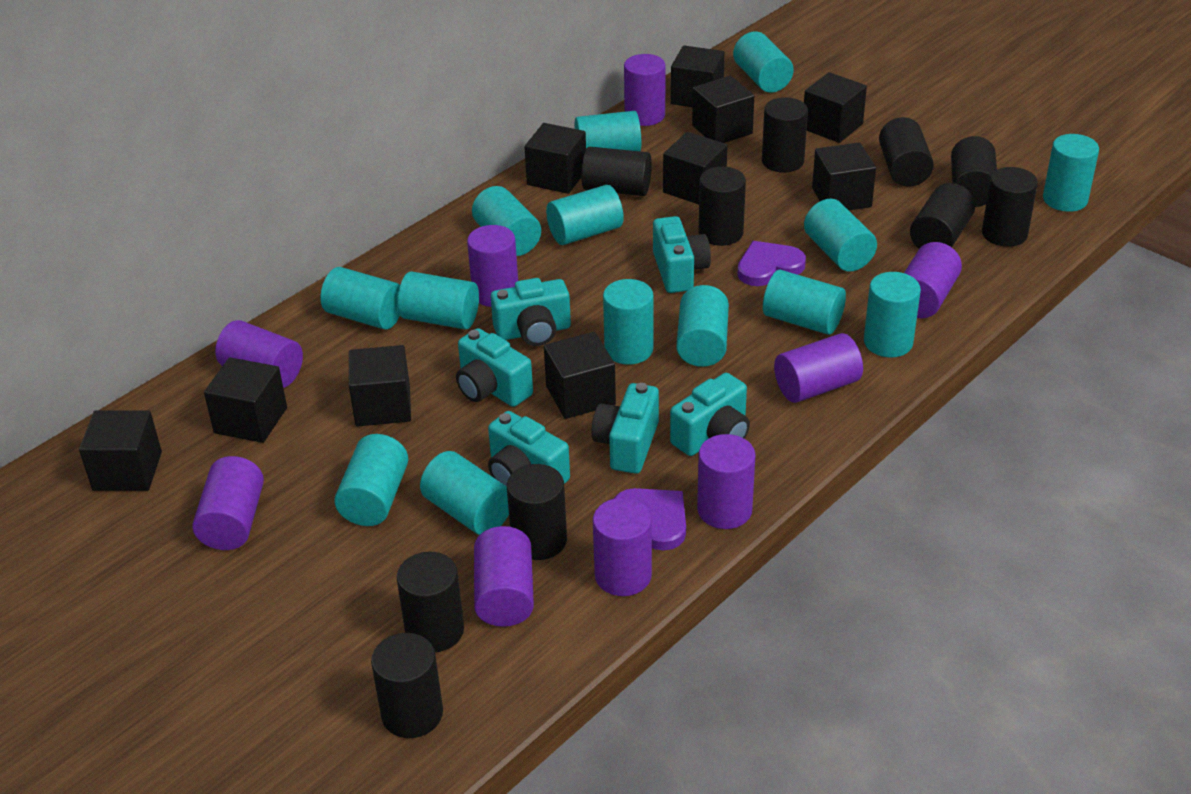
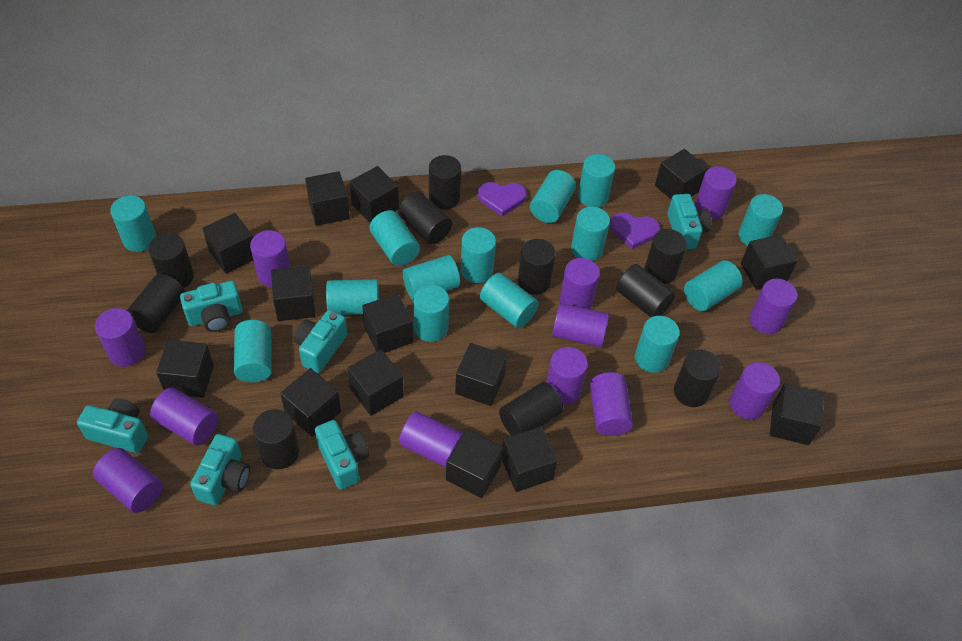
black cube: [79,410,162,491] [204,357,287,443] [349,345,411,427] [525,123,586,194] [544,332,616,419] [663,132,728,205] [671,45,725,107] [692,76,754,143] [804,72,867,143] [812,142,876,210] = 10 -> [156,340,214,398] [202,213,253,274] [271,266,315,321] [280,368,341,437] [305,171,350,226] [348,349,404,416] [350,166,399,223] [362,293,413,353] [446,429,503,498] [455,343,507,406] [502,426,558,492] [655,149,708,199] [741,234,798,290] [770,384,824,445] = 14
purple cylinder: [192,456,264,550] [215,320,303,388] [467,225,518,307] [474,526,534,627] [593,498,652,596] [624,54,666,126] [697,434,756,529] [774,333,863,403] [904,242,962,318] = 9 -> [93,448,163,513] [95,308,145,367] [150,387,218,446] [250,230,290,287] [399,411,464,468] [546,347,588,405] [552,303,609,347] [560,258,600,309] [590,372,633,436] [695,166,737,220] [730,362,780,420] [749,279,798,335] = 12

